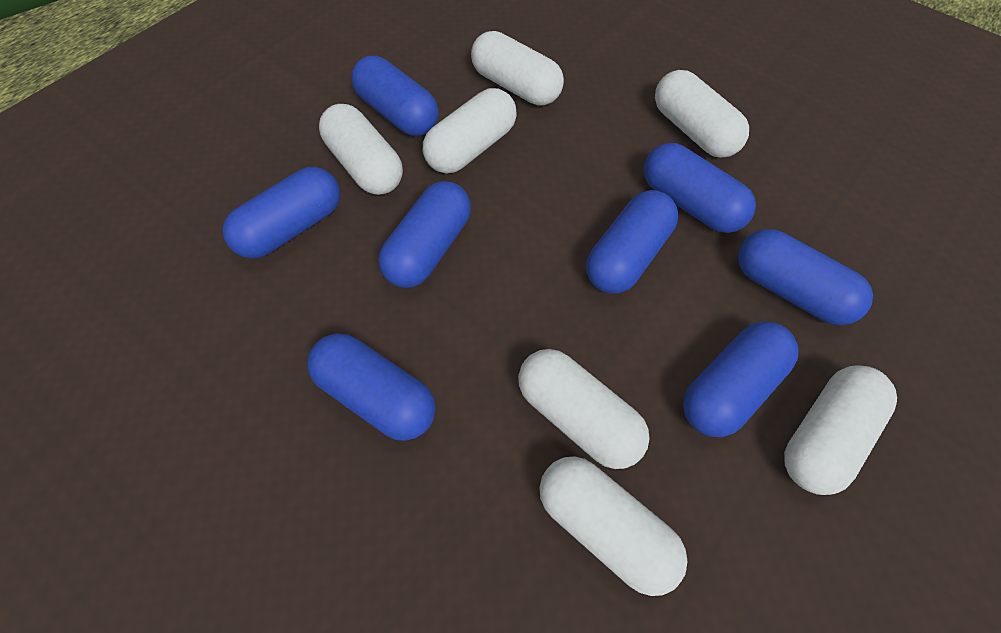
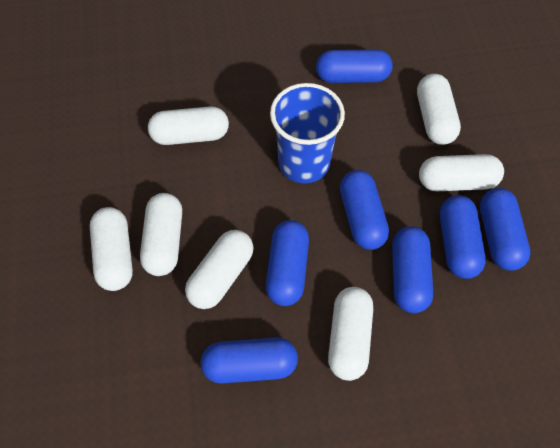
blue capsule: [222,167,340,259] [307,333,436,441] [351,56,439,136] [378,181,471,288] [586,190,678,294] [644,143,756,233] [683,321,798,437] [738,229,873,325] = 8 -> [201,338,298,384] [266,220,309,306] [316,49,393,83] [340,170,389,250] [392,226,433,313] [440,195,486,279] [480,188,530,271] = 7
blue cup: none = 0 -> [270,83,345,183] = 1

